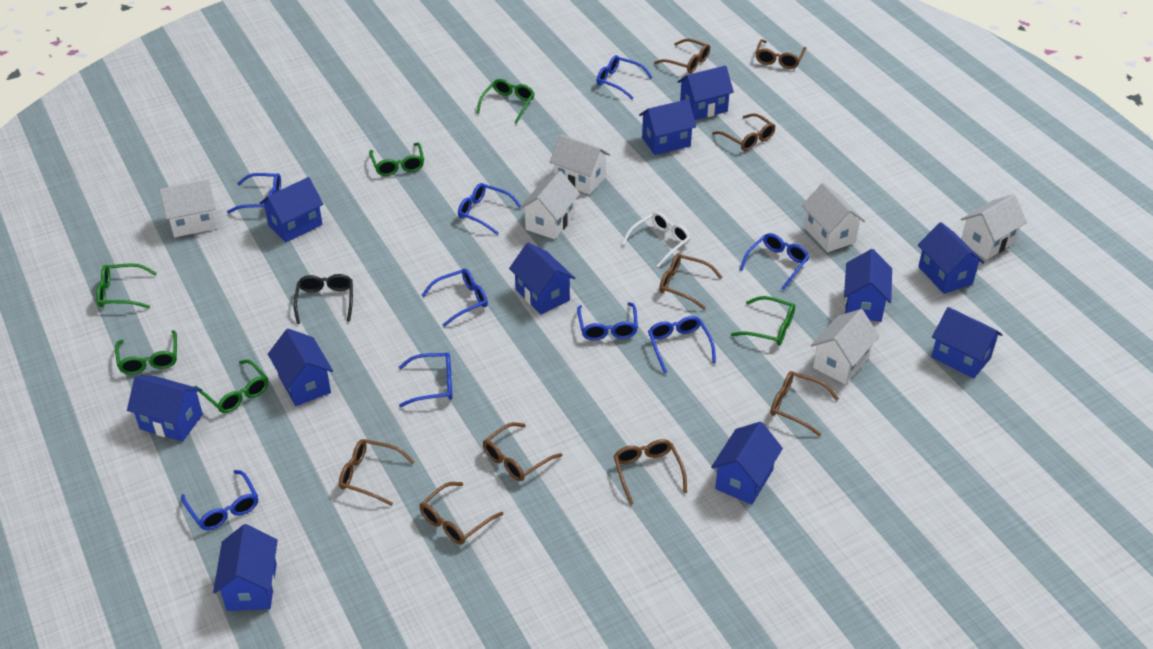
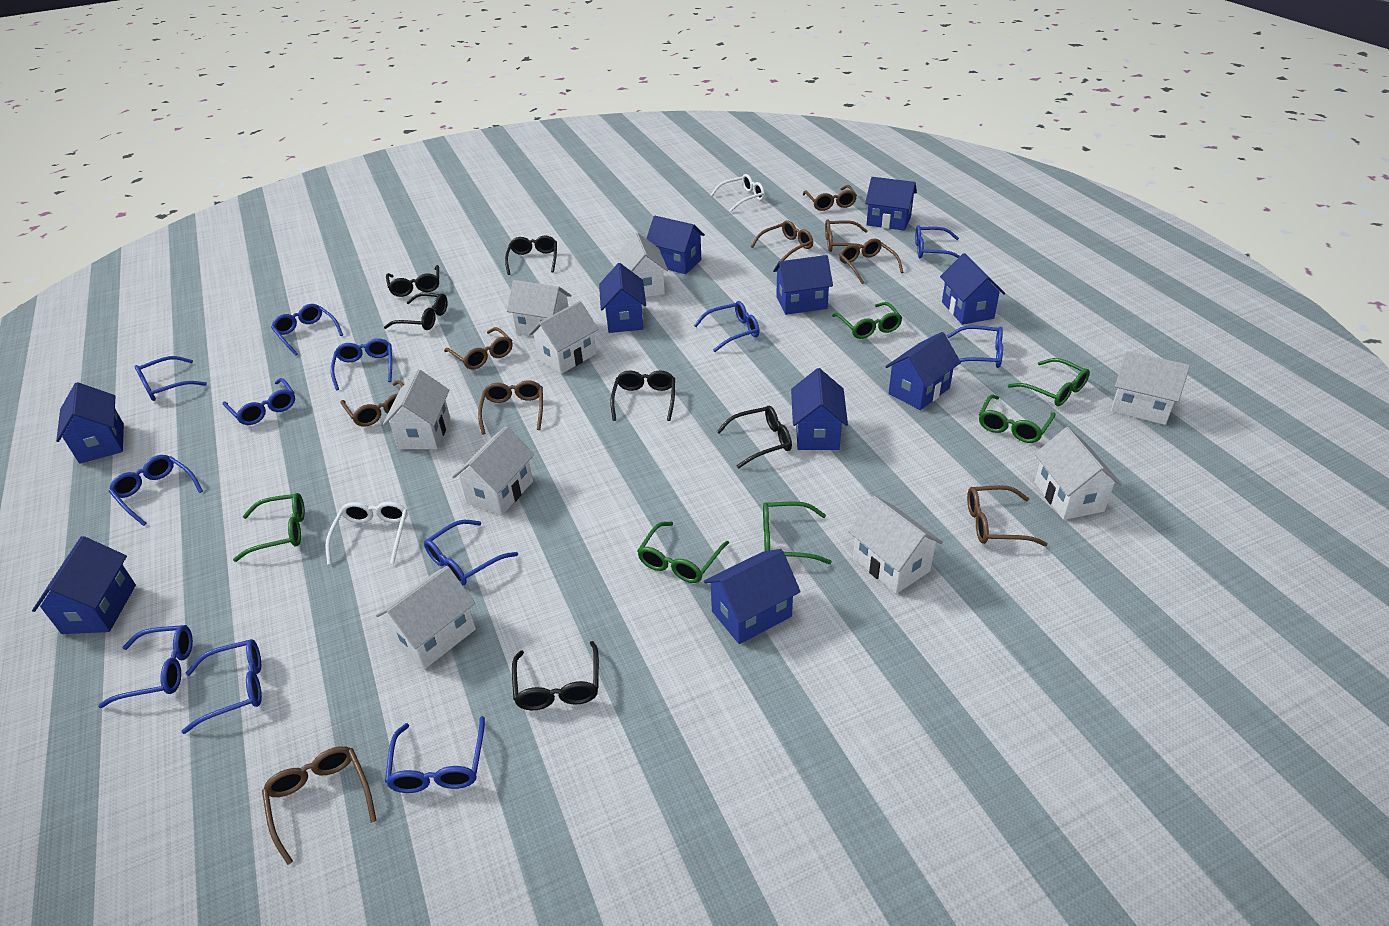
black glasses: [294,274,353,324] = 1 -> [384,293,448,330] [386,265,439,297] [505,235,557,275] [512,641,599,710] [610,370,675,421] [716,406,792,469] = 6
blue glasses: [181,470,258,530] [227,173,281,214] [399,353,452,407] [422,269,488,327] [458,183,521,235] [577,302,638,341] [597,55,653,99] [648,316,716,374] [740,233,809,290] = 9 -> [98,625,193,708] [109,455,203,526] [135,356,207,401] [182,639,262,734] [223,378,295,425] [271,304,343,356] [331,338,392,390] [385,716,485,793] [424,520,518,585] [694,301,759,352] [915,225,960,258] [947,325,1003,368] = 12
blue house: [127,375,203,442] [213,524,278,611] [260,177,324,242] [268,329,333,406] [509,243,575,314] [639,99,696,155] [677,66,734,120] [711,421,783,505] [844,249,892,322] [918,222,984,294] [932,307,1003,379] = 11 -> [32,536,136,634] [56,382,124,464] [599,263,646,333] [646,216,705,274] [704,549,801,644] [773,255,833,315] [791,368,848,450] [865,177,917,231] [885,332,961,410] [940,253,1005,325] = 10
white glasses: [622,212,690,268] = 1 -> [325,502,408,565] [710,174,765,212] = 2
white house: [159,179,217,237] [520,171,580,239] [550,134,610,195] [802,183,865,252] [811,309,880,384] [961,194,1027,260] = 6 -> [376,566,476,669] [383,370,450,449] [452,426,534,516] [507,280,571,337] [528,301,598,374] [617,232,668,297] [848,496,943,594] [1035,427,1122,520] [1111,351,1190,425] = 9

